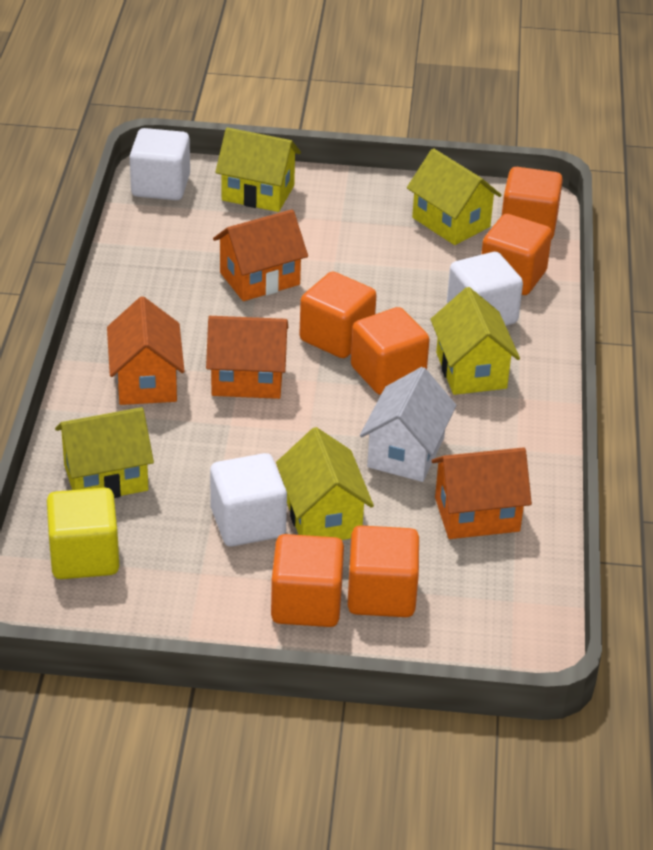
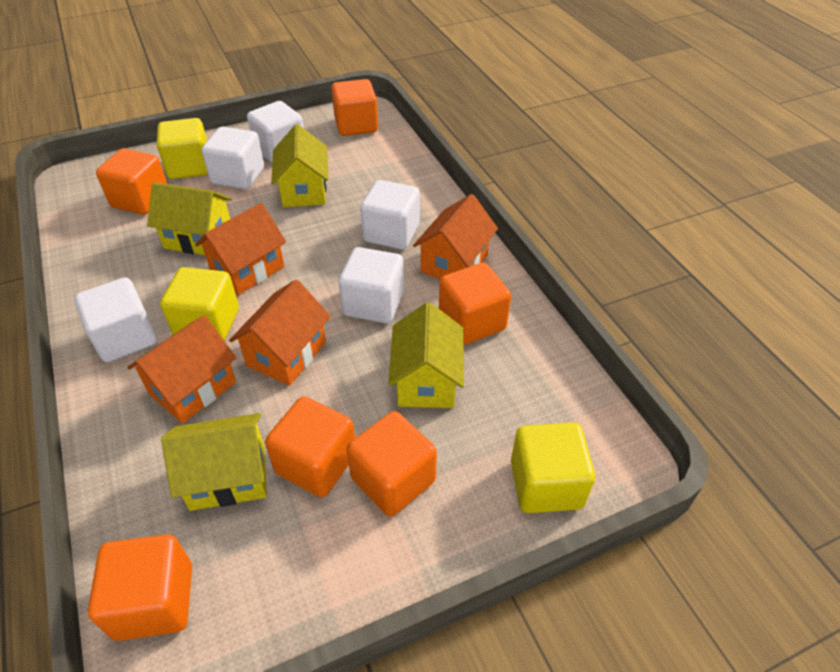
white cube: [130,128,190,200] [210,453,287,546] [447,252,523,326] = 3 -> [74,277,157,362] [202,127,264,189] [247,101,304,163] [338,247,404,323] [360,180,420,250] = 5
white house: [360,367,457,482] = 1 -> none = 0
yellow cube: [47,488,119,579] = 1 -> [157,118,208,179] [160,267,239,340] [511,422,595,513] = 3
yellow house: [55,407,154,498] [215,128,301,212] [276,427,374,540] [407,148,502,245] [430,287,520,395] = 5 -> [147,182,232,255] [161,413,267,511] [271,124,328,207] [388,302,464,408] = 4

